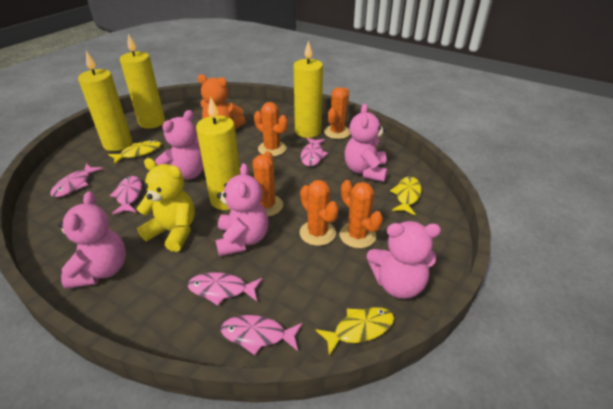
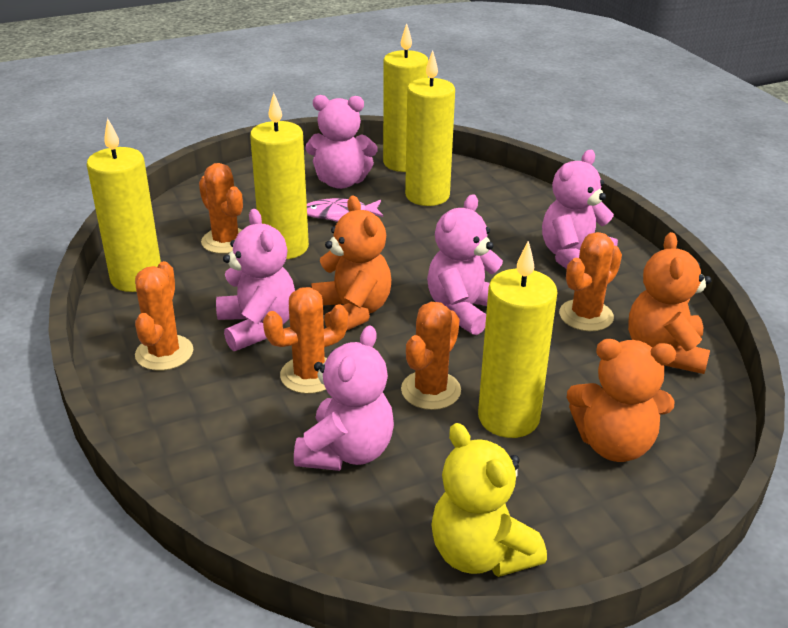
orange teddy bear: [198,74,246,129] = 1 -> [311,195,391,330] [567,339,676,462] [628,232,711,374] = 3
pink fish: [50,164,103,197] [109,176,142,215] [188,272,262,306] [221,315,302,355] [301,138,328,166] = 5 -> [307,198,383,222] = 1
yellow candle: [78,51,132,151] [120,34,165,129] [196,97,241,210] [294,41,323,138] = 4 -> [87,118,161,292] [250,93,309,259] [383,23,428,172] [405,50,455,206] [478,241,558,438] = 5
yellow fish: [108,140,161,164] [316,307,394,356] [390,177,421,215] = 3 -> none = 0

